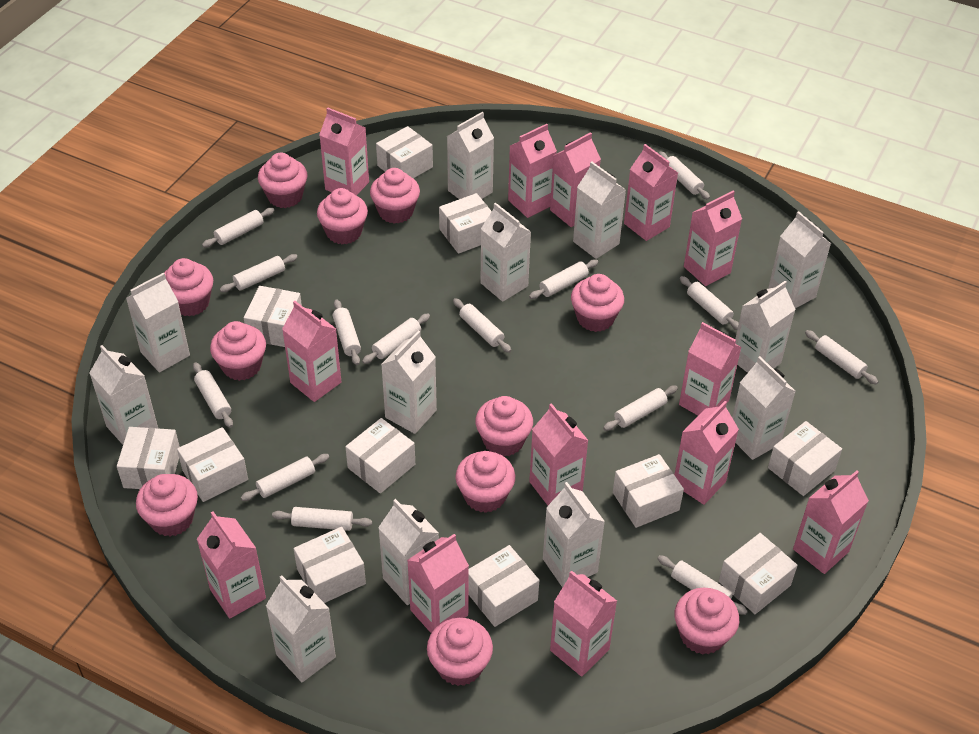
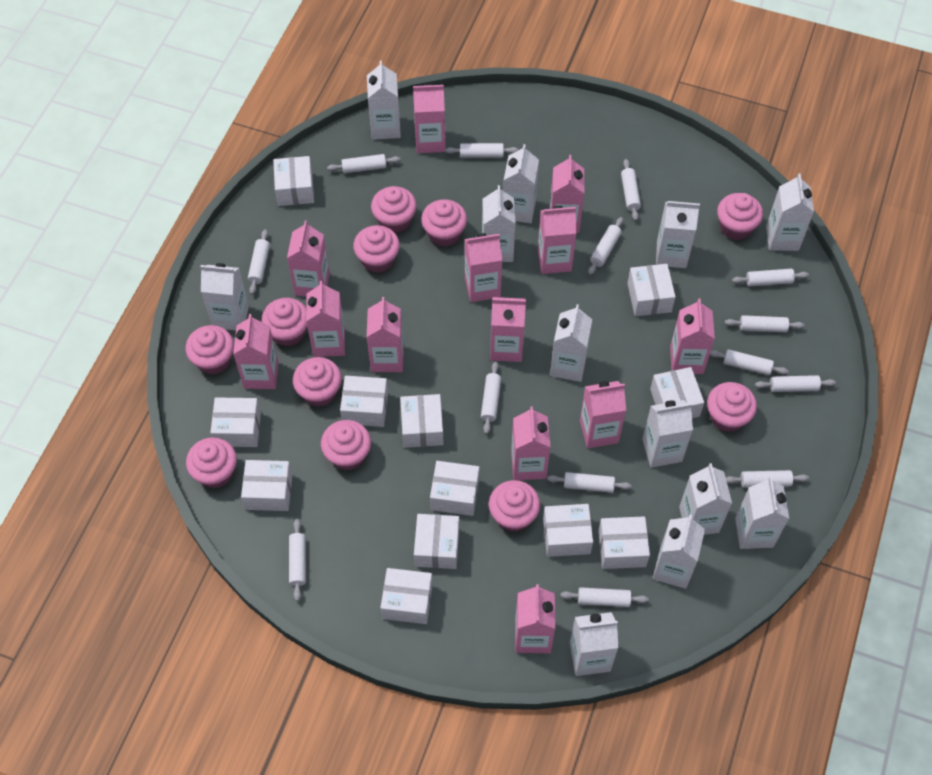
white box: [117,427,180,489] [177,427,248,502] [244,286,302,347] [294,527,366,603] [345,418,415,494] [376,126,433,178] [439,193,492,254] [468,545,539,627] [613,454,684,528] [719,533,798,614] [768,421,842,496] = 11 -> [210,397,261,447] [241,460,292,511] [273,156,314,206] [340,376,388,427] [380,568,433,624] [400,394,444,448] [414,514,459,569] [430,461,479,516] [543,504,593,557] [598,516,650,569] [627,264,676,316] [650,367,704,418] = 12

